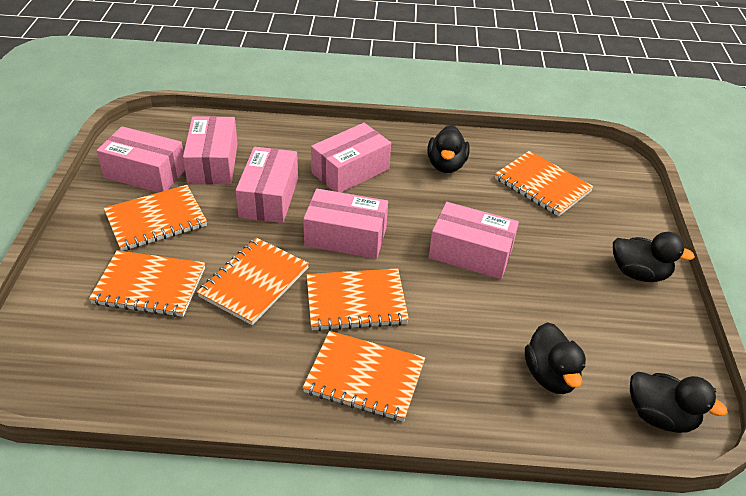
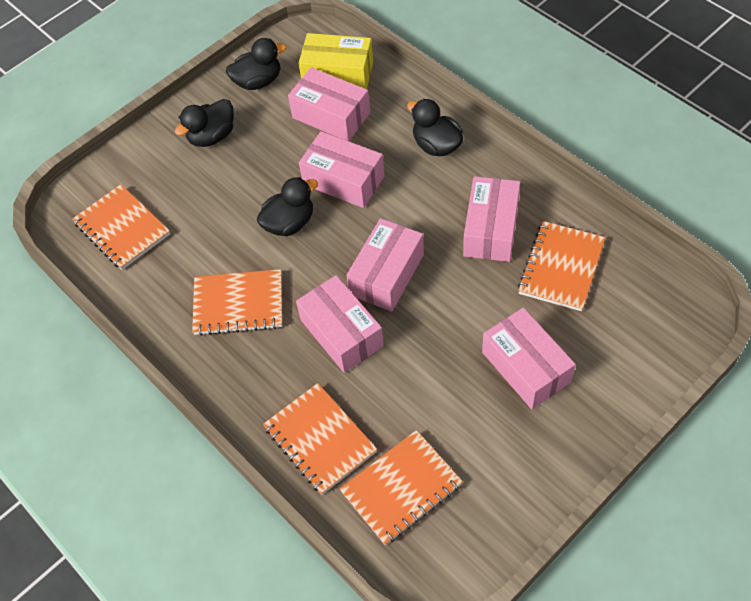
orange notebook: [89,250,205,317] [104,185,207,251] [197,237,309,325] [302,331,425,422] [307,268,409,331] [495,151,594,216] = 6 -> [72,184,170,270] [192,269,282,336] [263,383,377,495] [340,430,463,545] [518,221,605,311] = 5
yellow box: none = 0 -> [299,33,373,89] = 1

